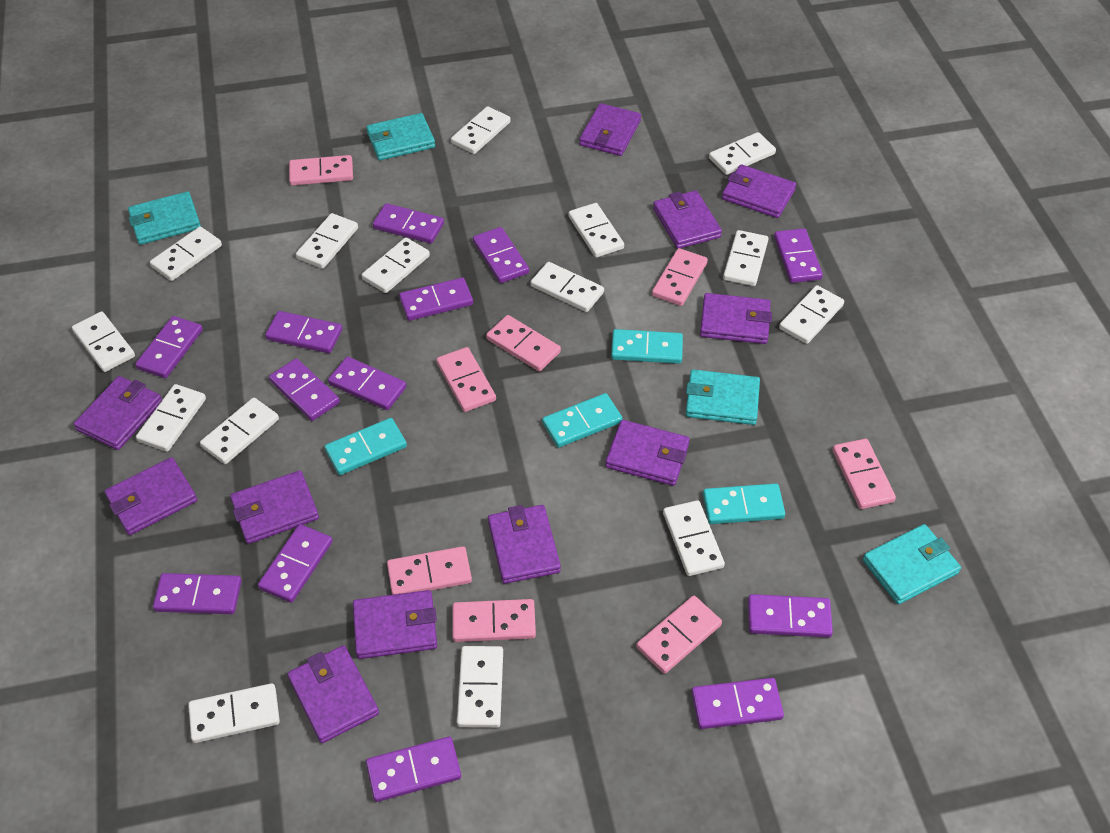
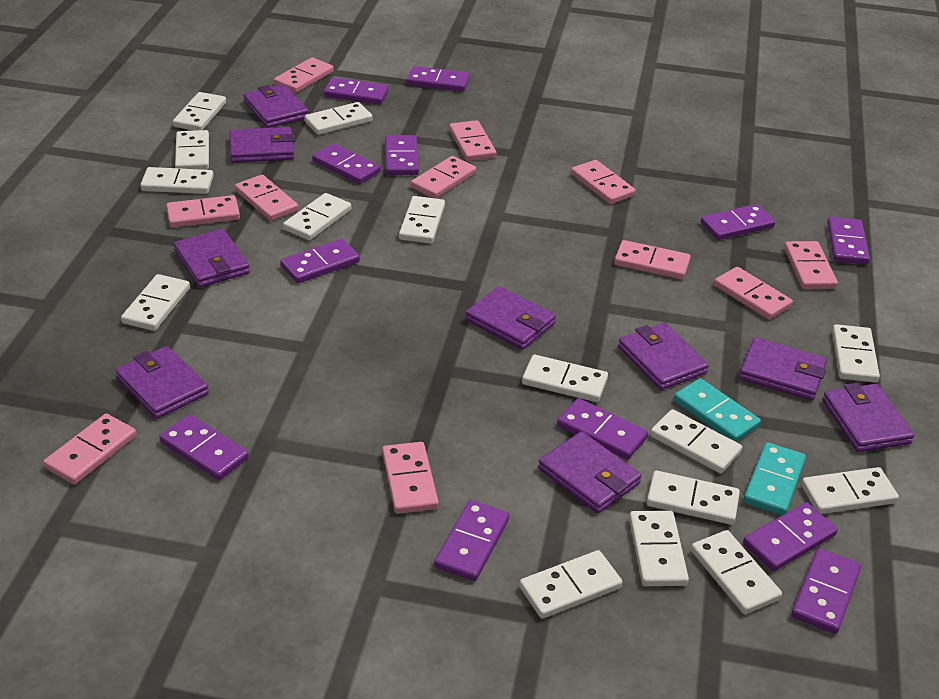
pink domino: [289,155,353,186] [387,546,472,595] [436,347,496,412] [452,599,536,642] [486,315,561,371] [636,596,722,674] [652,248,708,306] [832,439,896,509] = 8 -> [43,413,136,485] [166,195,240,228] [235,175,298,221] [274,58,334,93] [382,442,439,514] [411,156,476,199] [449,120,496,161] [571,160,636,204] [614,240,690,279] [714,267,793,320] [784,241,838,289] = 11
purple domino: [135,316,203,378] [153,573,242,614] [258,524,333,603] [265,311,343,353] [269,358,340,421] [328,357,406,410] [366,737,461,802] [373,203,444,244] [399,278,473,321] [473,227,529,283] [691,678,784,729] [748,594,833,638] [774,228,823,283] = 13 -> [159,414,249,480] [280,239,360,283] [312,143,381,184] [324,77,389,105] [385,135,419,175] [407,66,470,92] [434,500,509,581] [557,398,648,460] [701,204,775,240] [743,502,838,571] [791,548,861,634] [827,217,870,265] = 12
purple wallet: [74,376,162,450] [104,457,197,535] [230,471,319,544] [287,645,379,743] [353,590,437,659] [488,505,561,584] [579,103,641,156] [605,420,690,486] [653,190,722,249] [700,293,772,344] [722,164,796,218] = 11 -> [115,346,209,419] [174,229,250,287] [230,127,295,163] [243,84,308,128] [465,286,556,350] [538,431,642,513] [618,323,709,390] [739,337,827,400] [822,383,914,452] = 9
turquoise domino: [324,418,407,475] [542,393,623,448] [611,329,683,364] [703,483,785,524] = 4 -> [674,378,761,442] [743,442,806,515] = 2
turquoise wallet: [128,191,201,245] [366,113,435,160] [686,369,760,425] [863,524,961,604] = 4 -> none = 0

